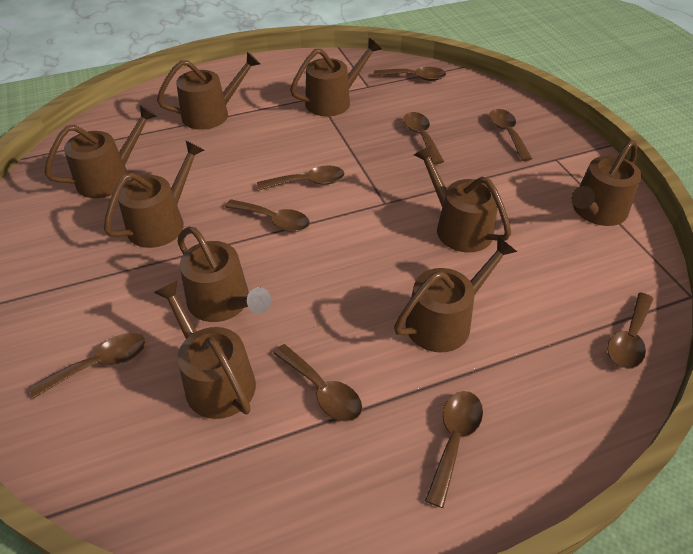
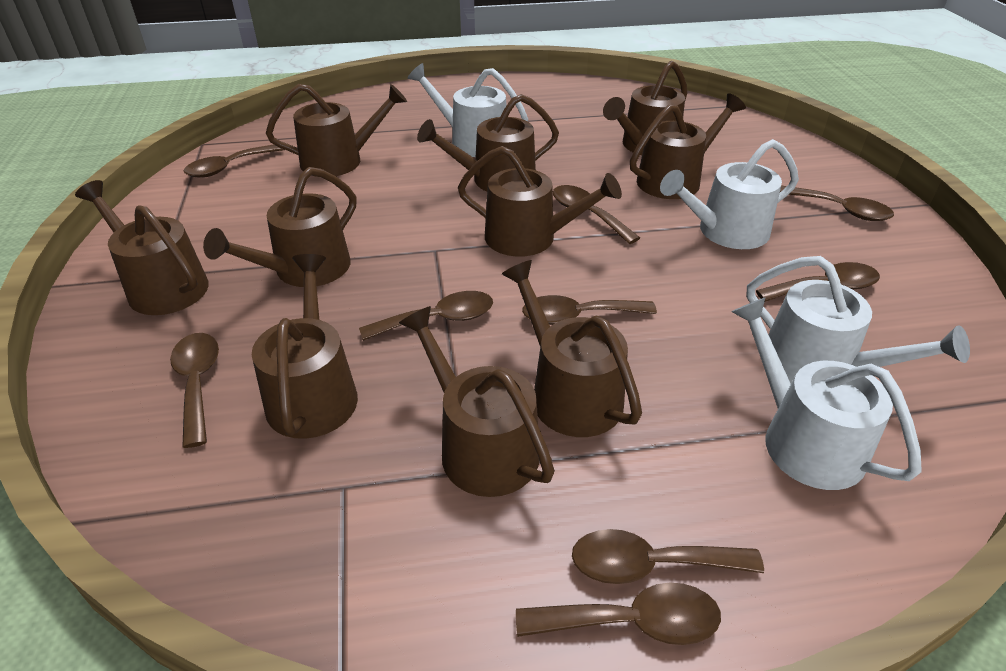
brown watering can: [44,105,157,198] [104,141,204,248] [154,281,256,419] [157,52,260,130] [177,227,271,322] [290,38,381,116] [394,237,517,353] [414,145,511,253] [571,140,642,226] = 9 -> [75,180,209,315] [203,167,356,287] [252,254,358,439] [266,84,407,177] [399,306,555,497] [417,94,559,191] [458,146,622,257] [502,260,642,437] [603,61,687,155] [630,94,746,199] = 10
white watering can: none = 0 -> [407,63,528,157] [660,139,799,249] [731,297,922,490] [746,256,970,383] = 4

